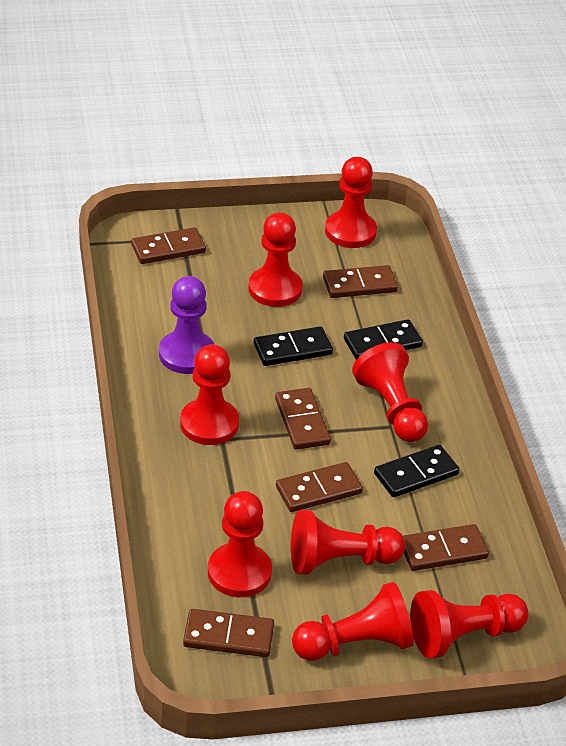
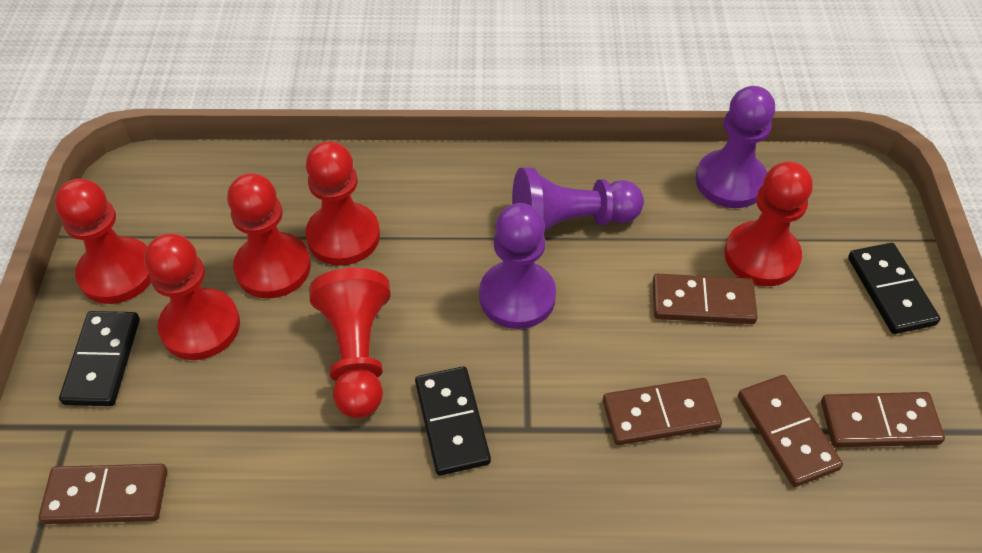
brown domino: [131,227,206,264] [183,609,274,657] [275,388,331,450] [276,462,363,512] [323,265,398,298] [403,524,489,571] = 6 -> [39,464,167,524] [603,378,722,445] [652,274,758,324] [738,375,843,487] [821,392,945,447] = 5
purple pawn: [159,276,215,374] = 1 -> [479,203,556,329] [512,167,644,232] [695,86,775,208] = 3
red pawn: [180,344,239,445] [208,491,272,597] [248,212,303,307] [291,510,405,575] [292,582,414,661] [325,157,377,248] [352,342,428,442] [410,590,528,658] = 8 -> [55,179,151,304] [144,234,240,360] [227,173,311,298] [305,141,380,266] [309,268,391,418] [724,162,813,286] = 6

